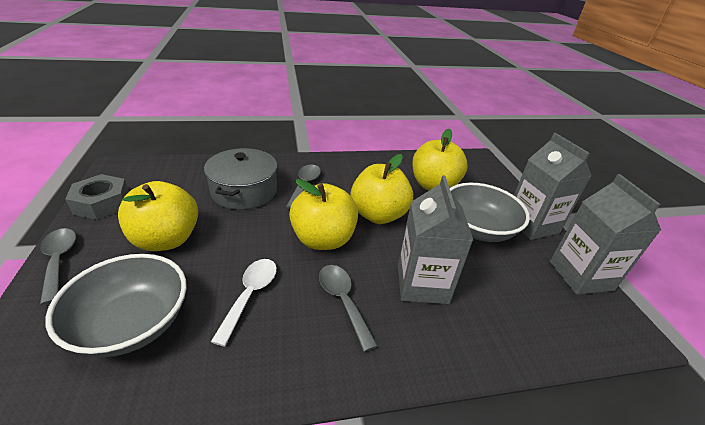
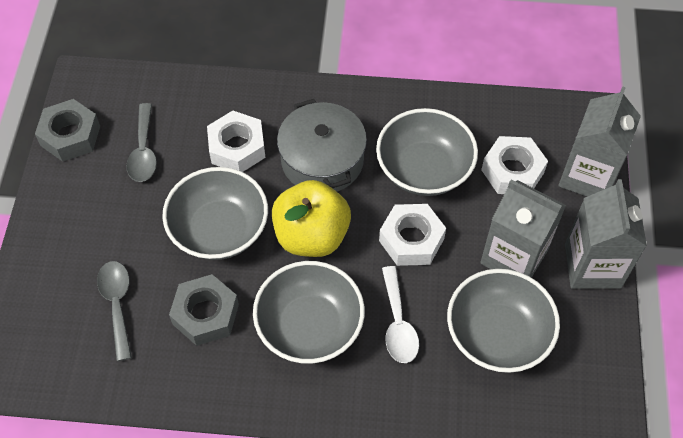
grey bowl: [46,254,187,357] [450,183,530,242] = 2 -> [162,167,268,260] [253,261,365,364] [376,108,478,196] [447,269,560,373] = 4
grey nut: [65,174,129,220] = 1 -> [35,99,100,162] [169,274,239,346] = 2
grey spoon: [40,228,76,305] [286,164,321,209] [319,265,378,352] = 3 -> [97,261,132,361] [126,103,157,182] = 2
white nut: none = 0 -> [207,111,265,172] [379,204,446,266] [481,136,548,194] = 3
yellow apple: [118,181,198,251] [289,179,358,250] [351,154,413,224] [412,129,468,190] = 4 -> [272,180,351,257] = 1

